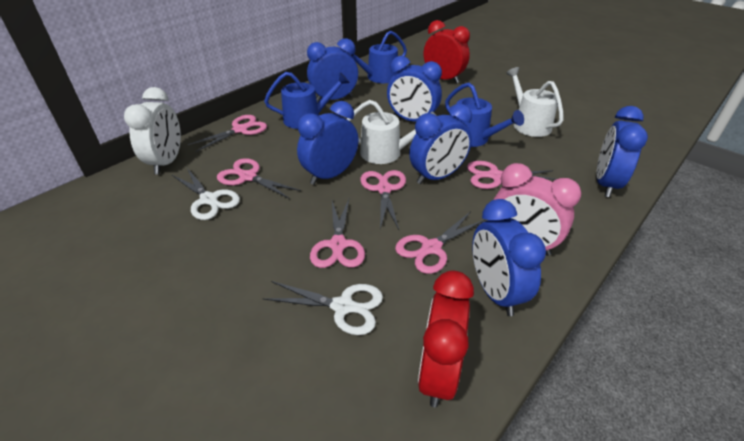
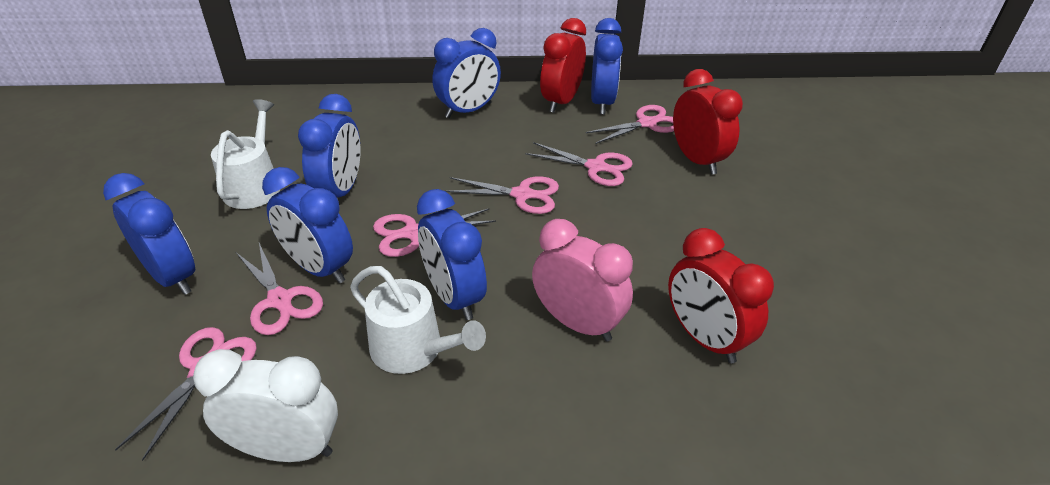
blue watering can: [264,72,350,129] [348,30,407,83] [445,83,524,147] = 3 -> none = 0
red clock: [418,271,474,407] [424,20,470,84] = 2 -> [540,18,586,113] [668,228,774,363] [673,69,743,175] = 3
white scissors: [172,168,240,220] [263,281,383,335] = 2 -> none = 0

